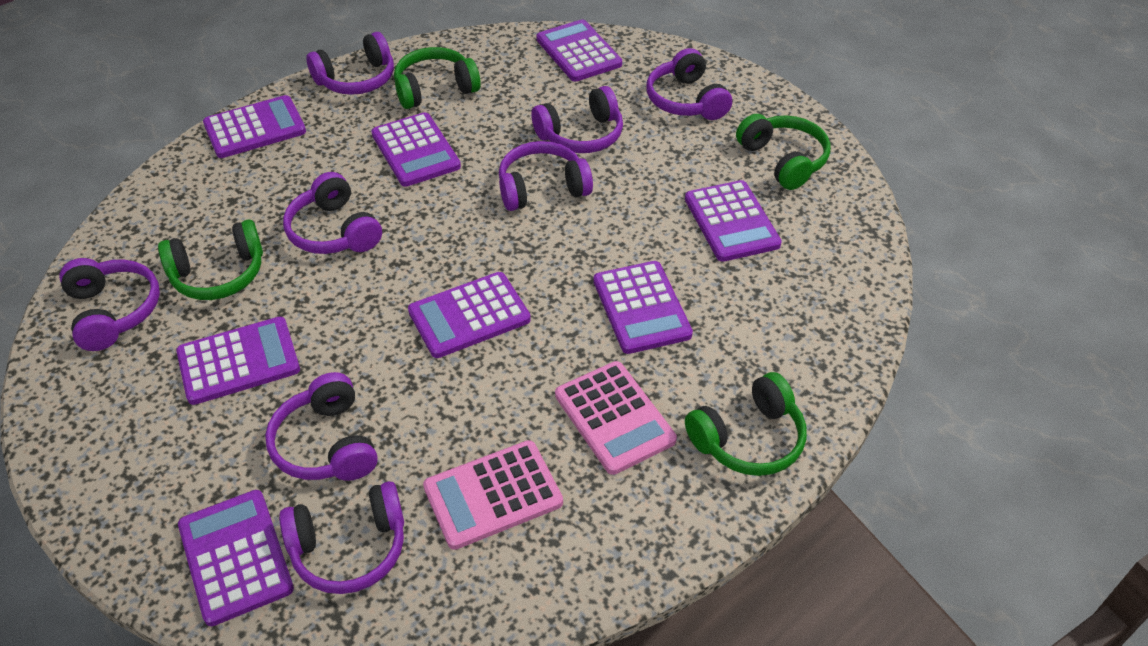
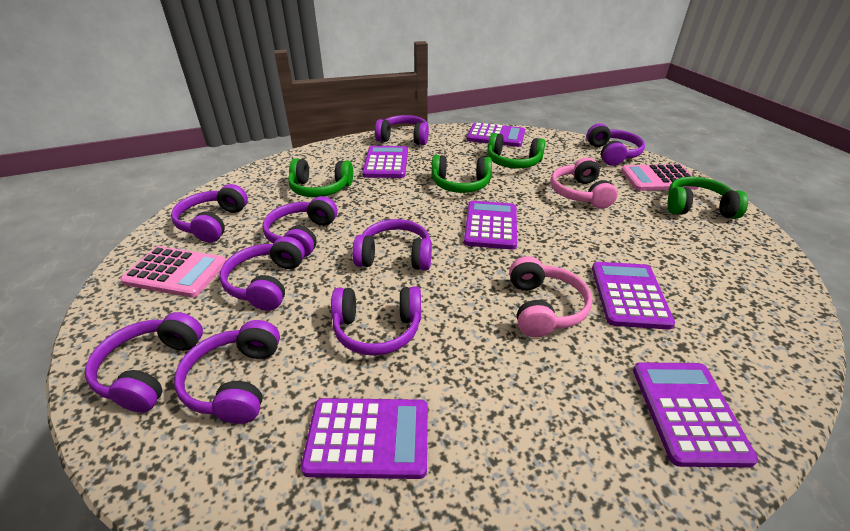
pink headphones: none = 0 -> [509,256,592,337] [550,157,618,209] = 2
purple calculator: [176,317,300,405] [178,490,294,626] [203,95,306,158] [371,112,461,187] [408,272,531,358] [536,19,622,82] [594,261,693,354] [685,180,782,262] = 8 -> [301,398,428,479] [362,146,408,178] [464,201,517,250] [467,123,525,147] [592,262,675,330] [633,362,758,468] = 6
purple headphones: [59,258,160,351] [265,372,378,481] [279,481,404,594] [283,172,382,254] [306,32,394,95] [499,141,593,211] [531,86,623,153] [646,48,732,120] = 8 -> [85,312,203,413] [171,184,248,242] [174,320,280,424] [220,236,305,311] [262,196,337,257] [331,286,421,356] [352,219,432,271] [375,115,429,145] [587,123,645,166] = 9

